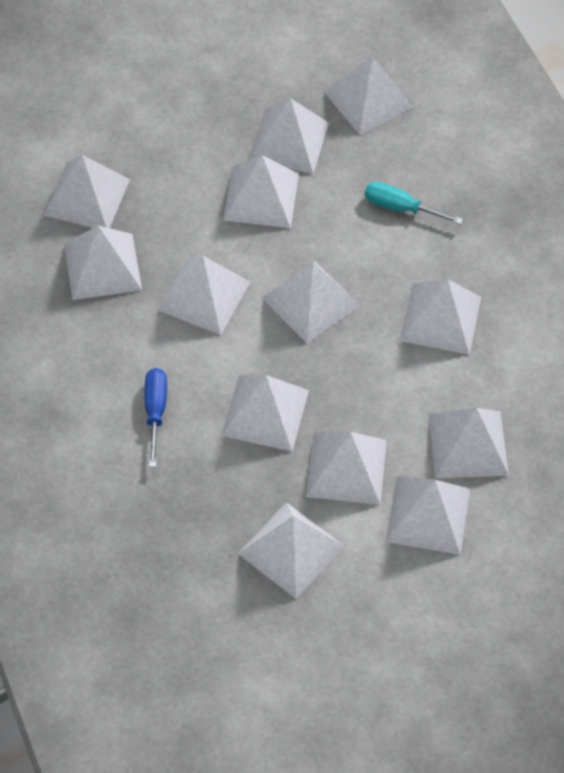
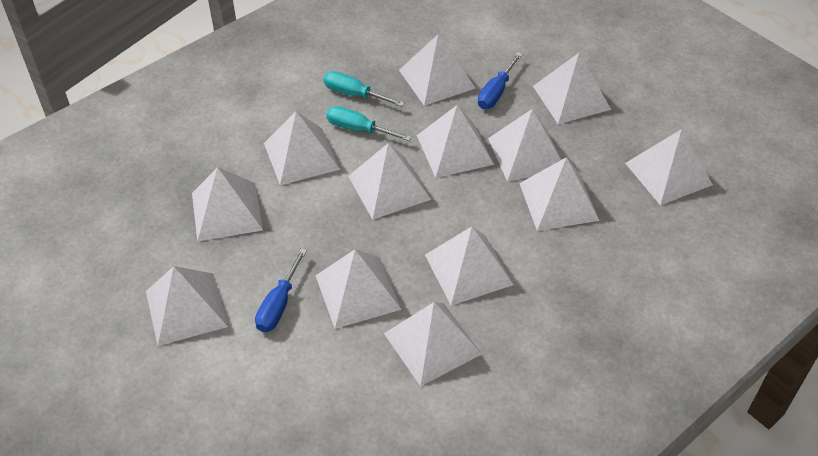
blue screwdriver: [145,368,167,467] = 1 -> [255,248,307,332] [478,52,523,109] = 2
turquoise screwdriver: [365,182,463,225] = 1 -> [324,71,404,107] [326,106,412,141] = 2

